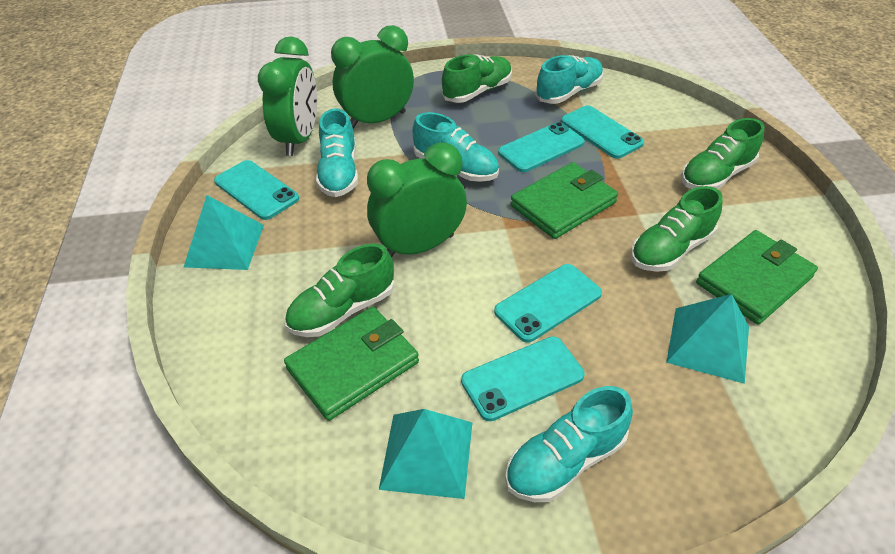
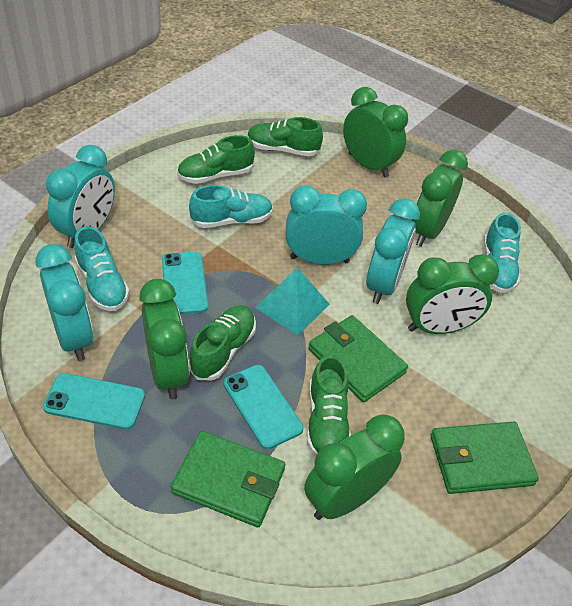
green clock: [258,36,317,156] [331,25,414,129] [367,143,467,257] = 3 -> [139,279,189,399] [304,414,404,520] [343,87,408,177] [406,254,499,334] [412,150,468,247] = 5
turquoise clock: none = 0 -> [35,244,94,361] [46,145,115,248] [286,185,367,265] [366,198,420,304] = 4
turquoise phone: [214,160,299,220] [461,336,585,421] [494,264,602,343] [498,122,585,172] [561,105,644,159] = 5 -> [43,373,145,430] [162,252,208,314] [223,365,304,449] = 3
turquoise pyramid: [184,195,264,270] [379,409,472,499] [666,294,749,384] = 3 -> [255,267,330,335] = 1
turquoise shoe: [316,108,358,197] [412,112,499,182] [505,386,633,502] [535,55,603,104] = 4 -> [74,226,129,311] [189,185,273,228] [484,213,521,293] = 3

